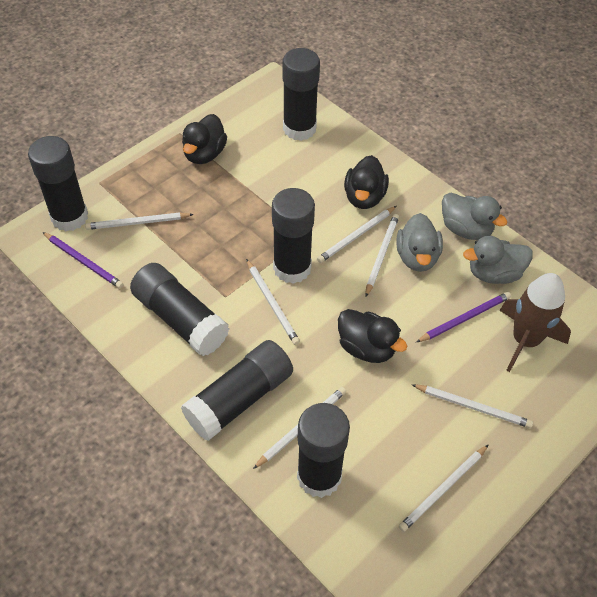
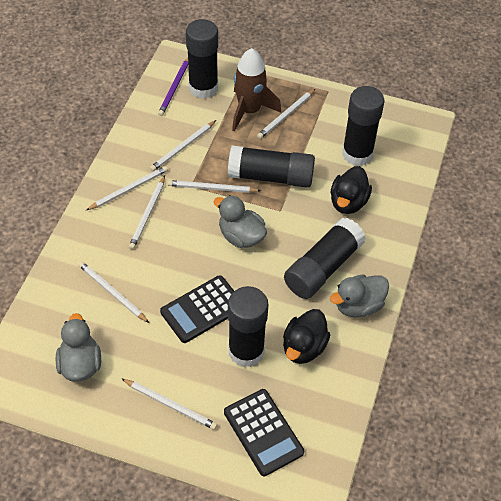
black calculator: none = 0 -> [160,275,234,343] [224,389,304,476] = 2
black duck: [182,114,227,164] [338,309,407,363] [344,155,389,209] = 3 -> [283,309,330,364] [330,166,372,214] = 2
black glue stick: [28,136,88,231] [130,263,229,356] [181,340,293,441] [272,188,315,284] [282,48,320,141] [297,403,350,498] = 6 -> [186,19,218,99] [228,145,315,188] [228,286,269,367] [284,218,366,299] [342,86,384,166] = 5
purple pencil: [43,232,124,289] [416,292,511,342] = 2 -> [158,57,188,116] = 1

